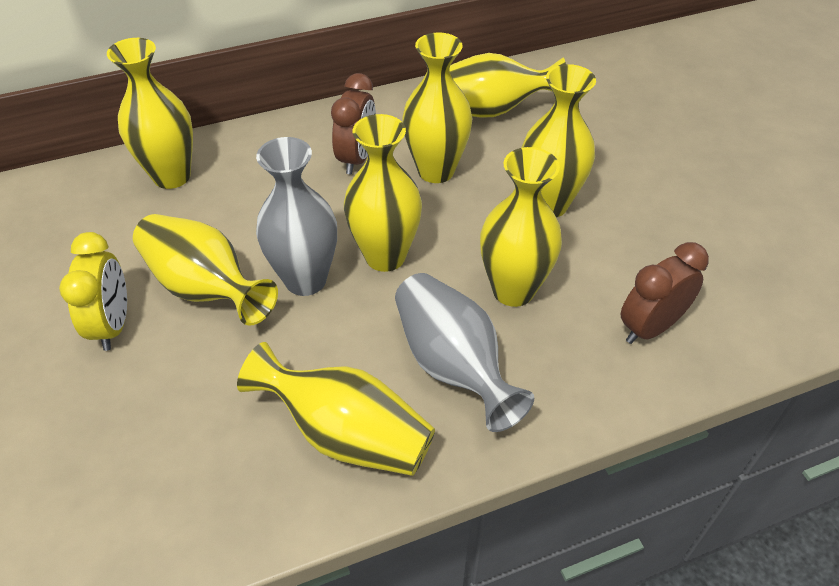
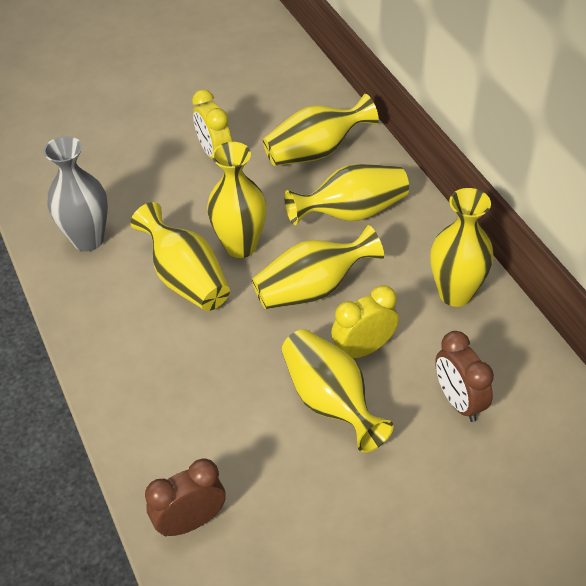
grey vase: [256,137,337,296] [395,273,534,432] = 2 -> [43,136,108,252] = 1
yellow clock: [59,232,127,351] = 1 -> [192,89,232,160] [331,285,399,358] = 2
yellow vase: [107,38,193,189] [133,214,278,326] [237,342,435,476] [344,114,422,272] [402,32,472,183] [449,53,566,117] [480,147,562,307] [521,64,596,217] = 8 -> [130,202,230,311] [207,142,267,258] [252,225,384,309] [263,94,379,166] [282,329,393,453] [284,164,409,225] [430,188,494,307] = 7

